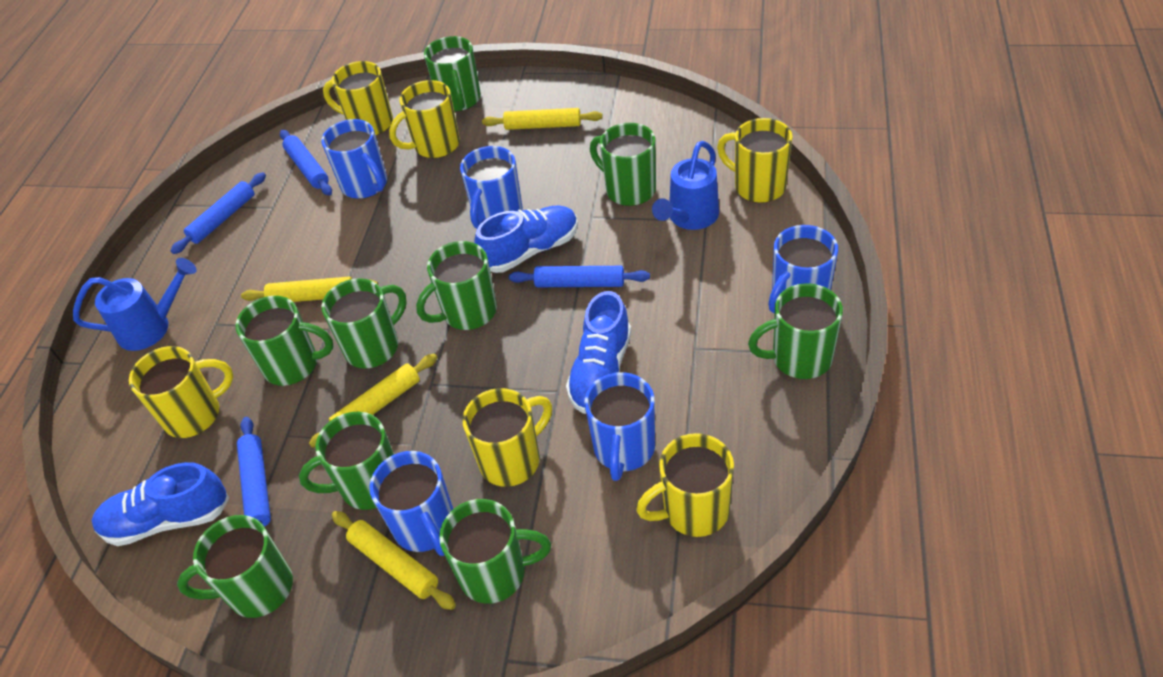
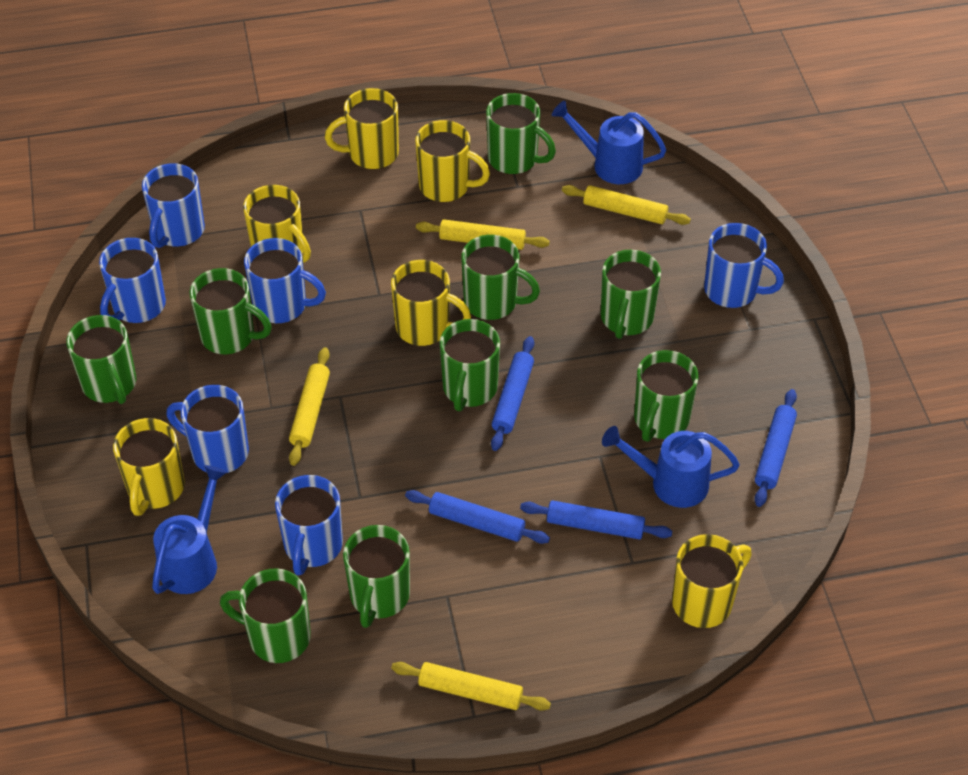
blue mug: [321,119,387,199] [369,451,453,556] [460,146,523,229] [584,372,655,481] [768,225,838,314] = 5 -> [99,238,166,323] [142,163,205,248] [167,385,249,473] [244,238,326,323] [275,475,343,575] [704,223,784,308] = 6
blue shoe: [92,462,229,546] [474,205,578,273] [566,291,631,414] = 3 -> none = 0
blue watering can: [73,258,197,351] [652,141,719,230] = 2 -> [152,465,227,594] [552,101,666,184] [602,426,740,508] = 3

